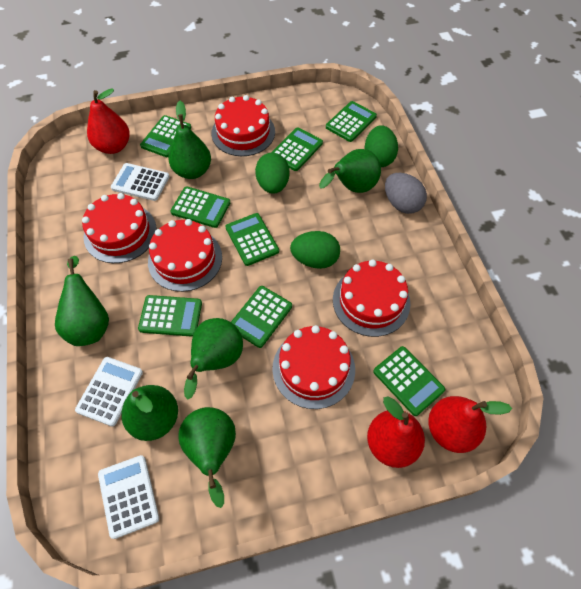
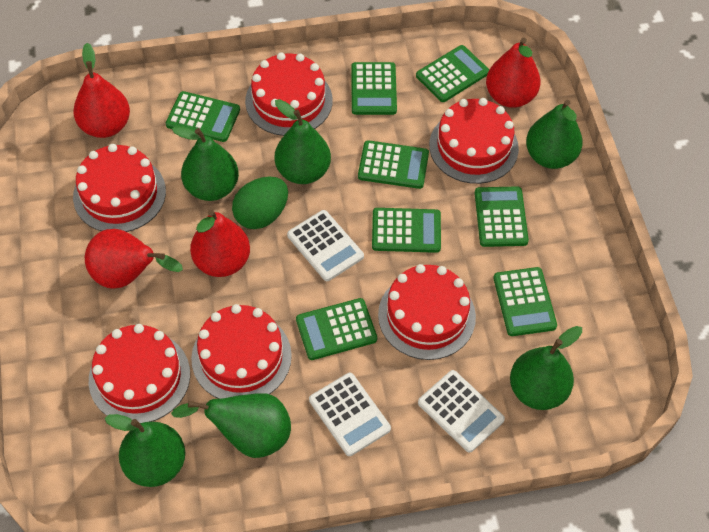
green egg: [255,153,290,194] [290,231,340,269] [364,125,398,167] = 3 -> [232,176,288,229] = 1
grey egg: [385,173,427,214] = 1 -> none = 0
red cake: [82,193,157,263] [148,219,222,292] [212,95,275,156] [272,325,355,409] [333,259,410,337] = 5 -> [73,144,166,232] [89,324,190,423] [191,304,292,399] [245,52,333,136] [378,264,476,360] [429,98,519,184] = 6
red pear: [87,88,130,154] [367,396,425,468] [428,396,512,453] = 3 -> [73,43,130,138] [85,229,183,289] [190,210,250,277] [486,37,540,108] = 4

